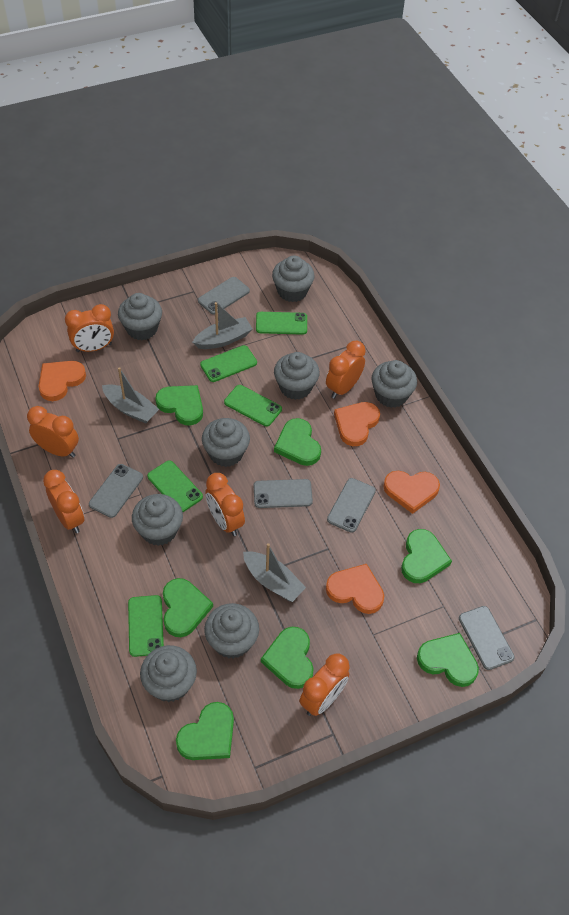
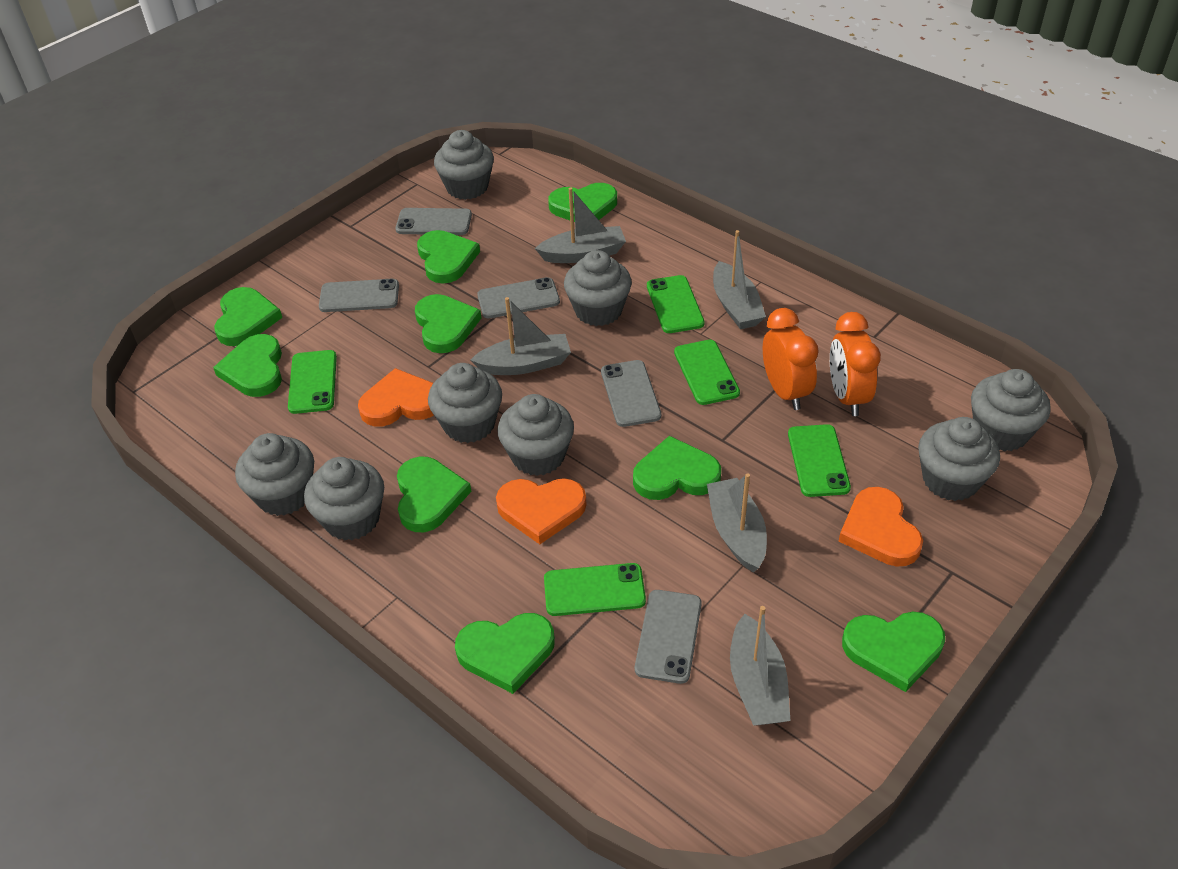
green heart: [155,385,203,425] [163,578,213,637] [176,702,234,760] [261,627,314,689] [274,418,321,466] [401,529,452,583] [417,633,479,687] = 7 -> [213,334,282,397] [214,287,282,346] [397,457,471,532] [415,294,481,353] [417,230,480,284] [455,613,555,694] [548,183,617,222] [633,436,721,500] [842,612,945,692] = 9
grey boat: [102,367,159,423] [192,302,253,349] [243,543,306,602] = 3 -> [471,297,571,375] [535,187,626,263] [707,473,767,572] [713,230,766,329] [730,606,790,726] = 5
orange clock: [27,406,79,458] [43,470,84,533] [65,304,114,352] [206,473,245,536] [299,653,349,716] [326,341,366,399] = 6 -> [763,308,819,410] [830,312,881,416] = 2
orange heart: [39,361,86,401] [326,564,384,614] [334,402,380,446] [383,471,440,514] = 4 -> [358,368,433,427] [496,478,587,544] [839,487,923,567] = 3

